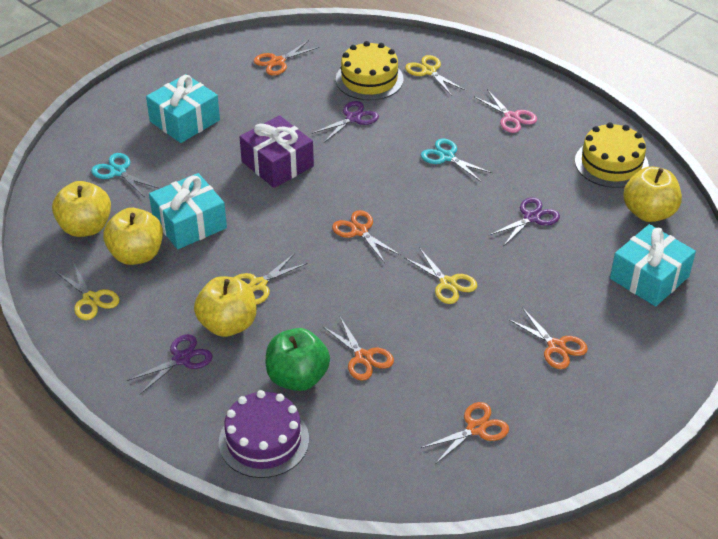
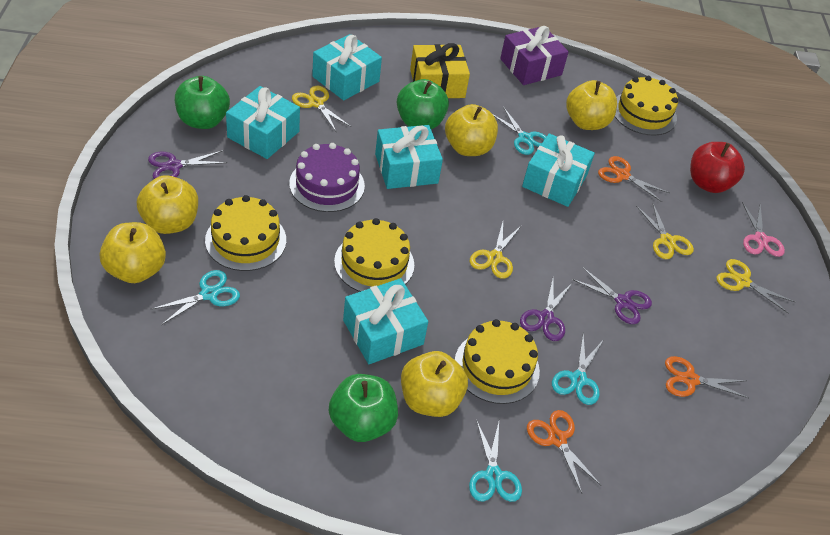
green apple: [266,328,330,391] = 1 -> [175,76,230,129] [329,374,398,442] [397,79,449,129] = 3
orange scissors: [254,40,319,75] [322,317,394,381] [332,210,400,263] [421,402,509,464] [508,308,588,369] = 5 -> [527,410,602,493] [598,156,670,202] [665,356,749,398] = 3
red apple: none = 0 -> [690,142,745,193] = 1
turquoise gift: [146,74,220,143] [149,173,227,249] [610,224,696,307] = 3 -> [226,86,300,159] [312,34,382,100] [343,278,428,364] [375,125,443,189] [522,133,595,207] = 5
turquoise scissors: [91,153,159,196] [421,139,492,182] = 2 -> [152,270,240,325] [469,419,522,502] [494,107,547,155] [552,334,603,405] = 4
yellow apple: [52,181,111,237] [103,208,163,265] [194,276,256,337] [623,167,682,222] = 4 -> [100,222,166,283] [137,175,198,234] [401,351,468,417] [445,104,498,156] [566,80,617,130] = 5
yellow cake: [336,41,404,100] [575,122,649,188] = 2 -> [205,195,286,271] [334,218,414,292] [455,319,540,404] [615,76,678,136] = 4
yellow gift: none = 0 -> [410,43,470,98] = 1

